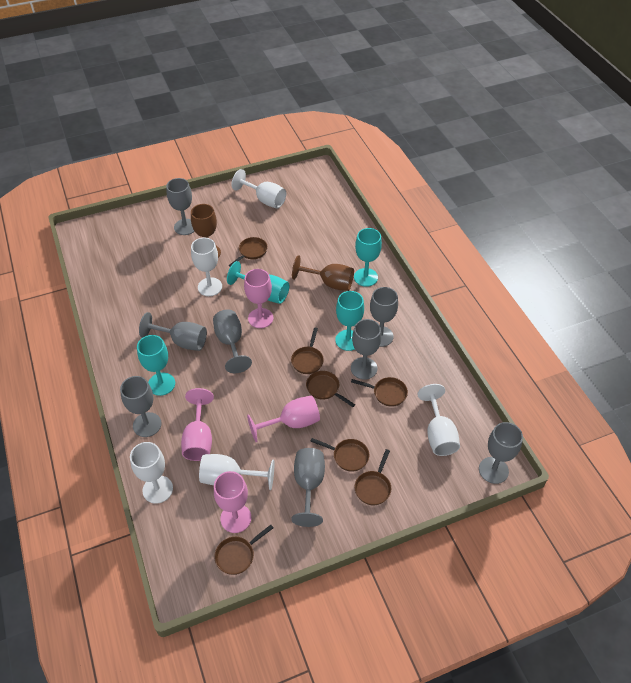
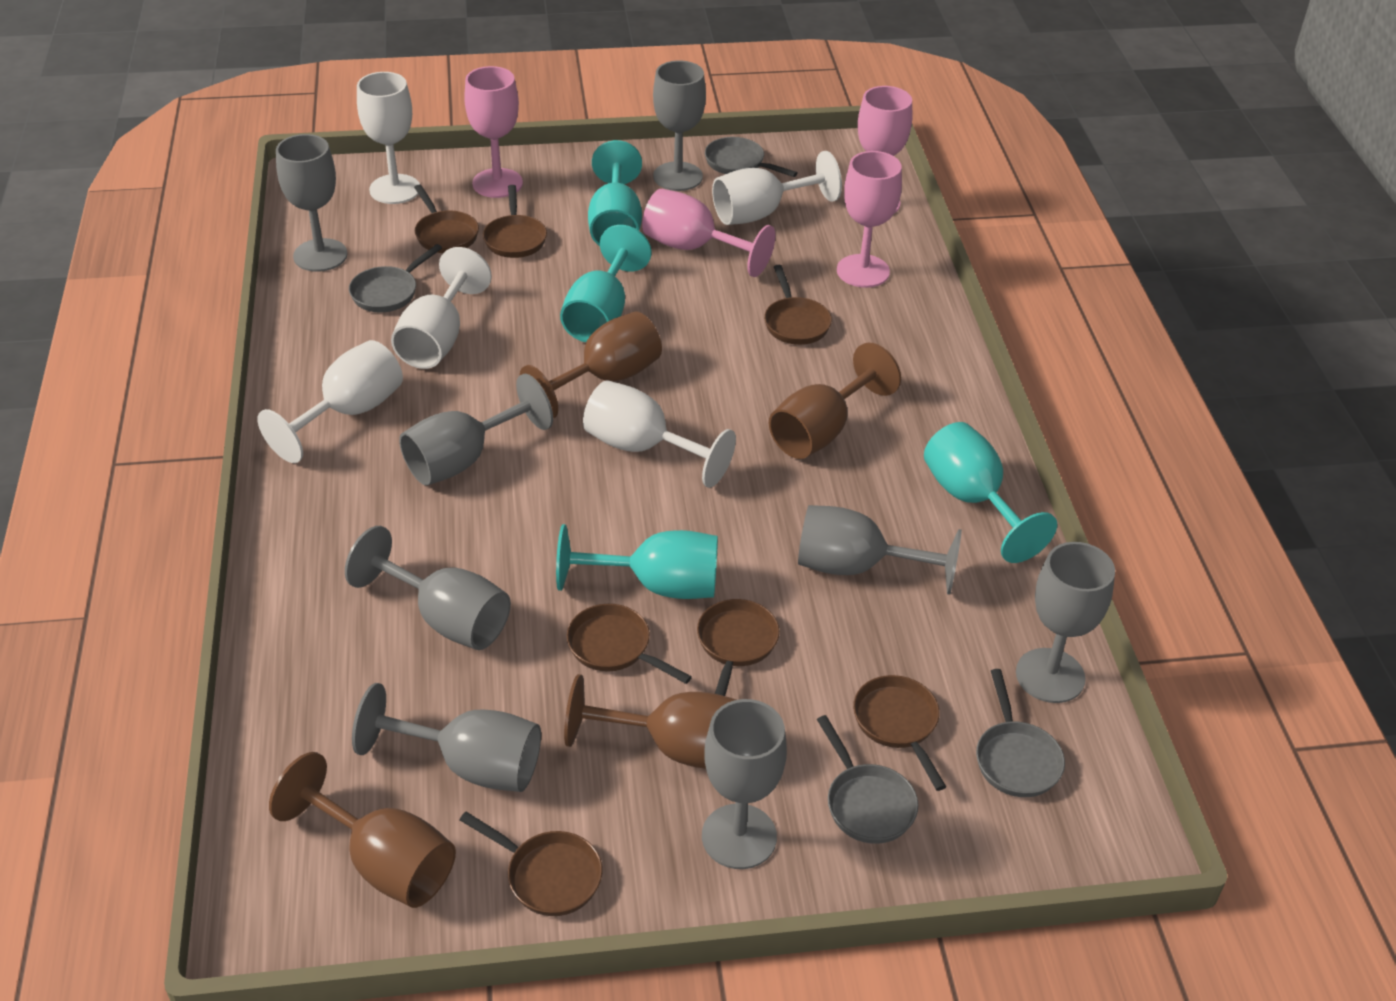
brown goblet: [191,204,221,258] [292,255,354,291] = 2 -> [269,752,456,908] [520,311,662,419] [564,674,737,769] [769,343,901,459] = 4
grey pan: none = 0 -> [349,244,442,313] [705,137,797,177] [817,715,919,844] [976,669,1065,797] = 4

